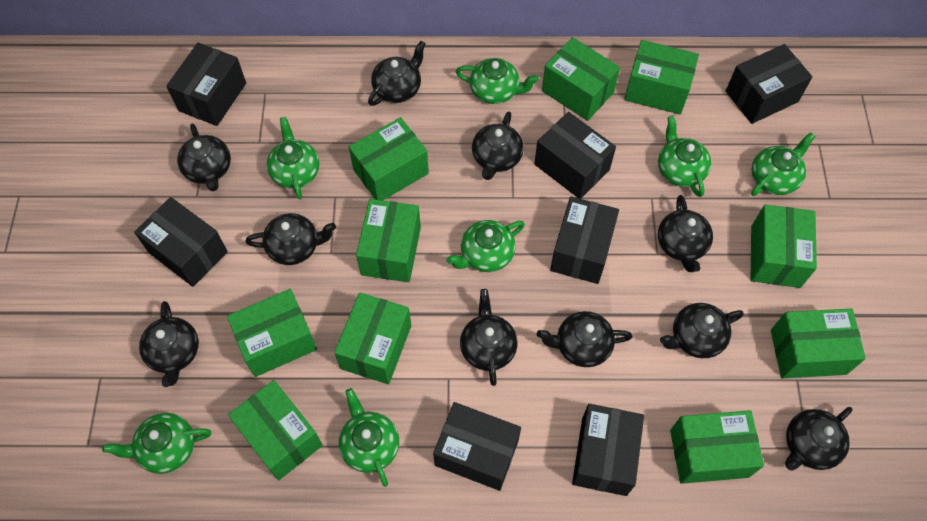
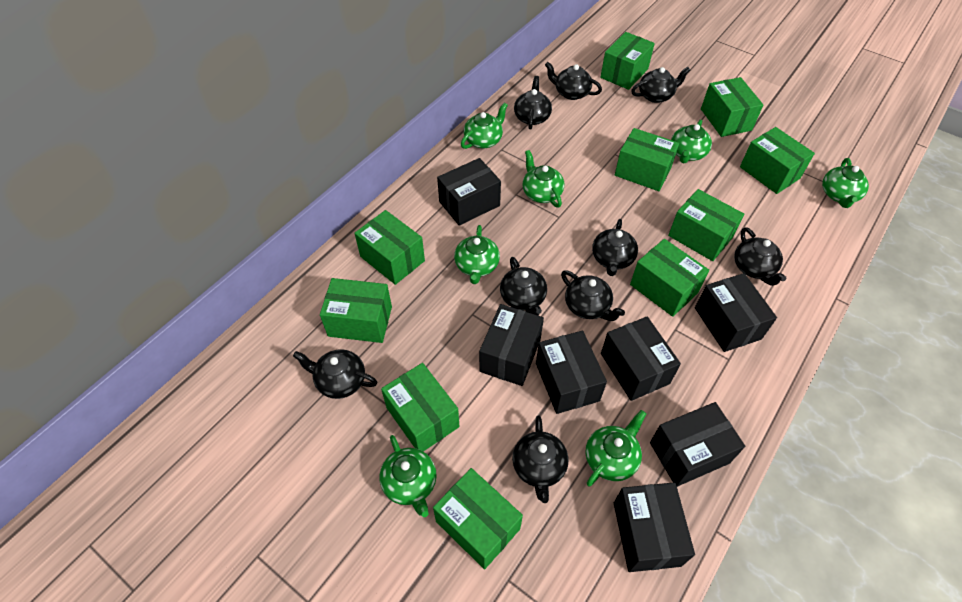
black teapot: [139,301,199,387] [177,123,231,191] [246,213,336,265] [368,41,426,106] [460,289,518,386] [472,112,524,180] [537,311,632,367] [658,195,713,272] [660,303,744,358] [785,407,852,471] = 10 -> [293,349,377,399] [500,257,547,315] [512,416,568,503] [514,76,552,129] [545,62,602,100] [561,270,625,321] [592,219,638,276] [631,67,690,103] [734,227,786,286] = 9

